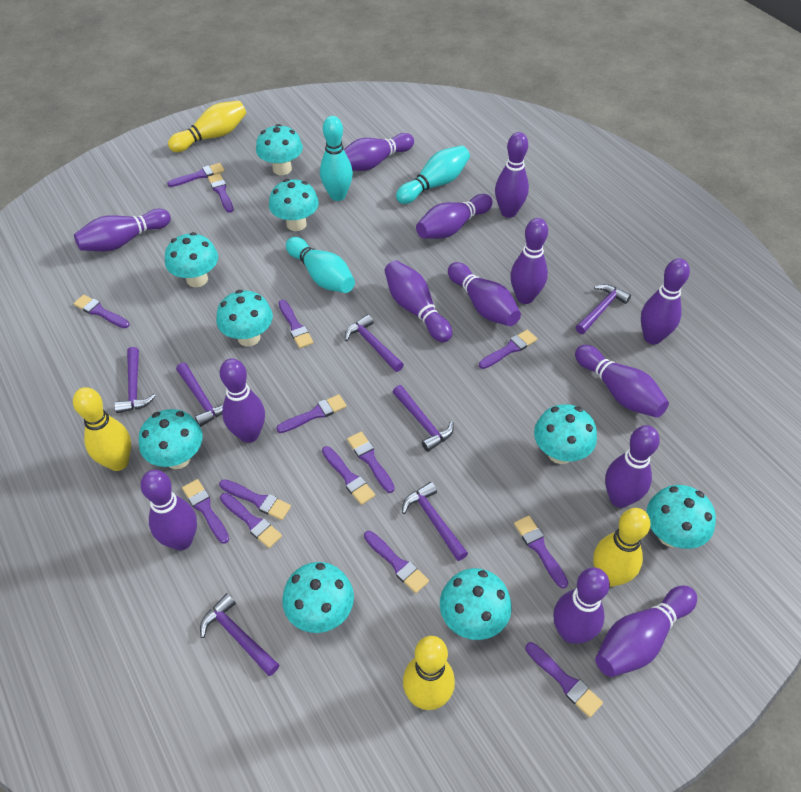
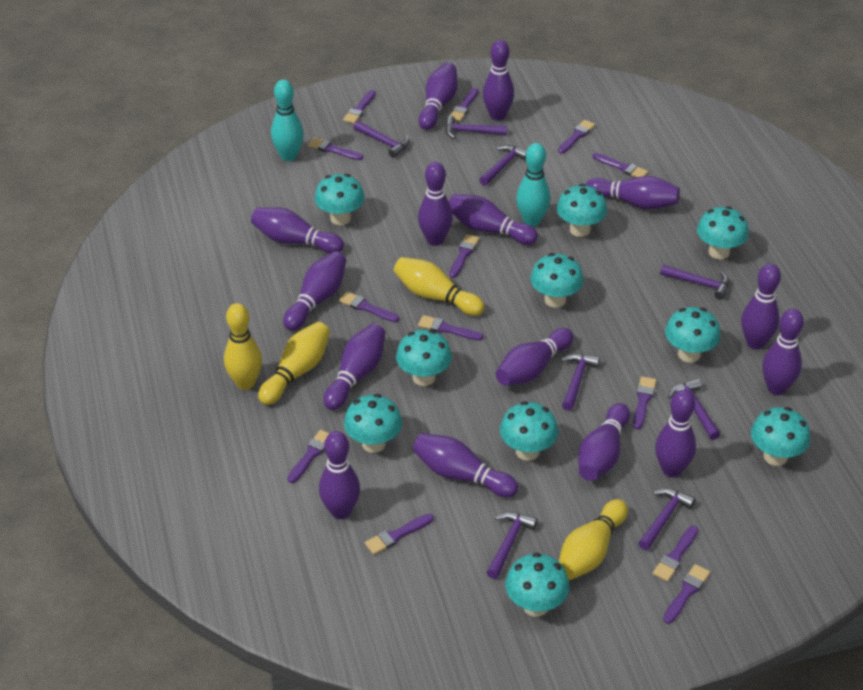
purple bowling pin: [74,209,171,251] [141,470,197,550] [220,358,265,443] [344,133,414,171] [384,260,452,342] [416,194,493,239] [448,262,521,326] [495,132,529,218] [511,218,548,304] [553,567,610,644] [575,345,669,418] [595,586,697,677] [605,425,660,508] [641,258,690,344] = 14 -> [251,207,344,253] [283,251,346,331] [319,431,360,519] [323,324,385,410] [413,433,518,497] [418,162,453,246] [419,62,458,130] [449,194,538,245] [483,40,514,121] [496,328,574,386] [578,403,630,481] [586,176,680,210] [655,390,696,478] [741,264,781,350] [762,309,804,395] = 15
purple brush: [73,295,129,328] [167,163,225,187] [182,479,229,544] [208,173,234,213] [219,479,291,520] [220,493,282,548] [276,394,347,433] [278,300,314,348] [322,446,375,505] [347,432,395,493] [364,531,429,593] [479,330,537,369] [514,516,568,589] [525,642,603,718] = 14 -> [287,430,330,483] [308,137,363,160] [339,292,399,322] [343,90,376,124] [365,514,434,555] [418,315,483,341] [449,88,479,121] [449,234,479,278] [558,120,595,154] [593,153,648,177] [633,376,657,430] [653,526,698,582] [663,564,710,624] = 13
purple hammer: [114,347,156,413] [176,363,223,427] [200,593,279,676] [345,314,404,372] [393,385,454,452] [402,482,468,561] [576,284,631,334] = 7 -> [353,121,410,158] [445,115,507,139] [479,145,527,186] [486,512,538,579] [561,354,600,411] [638,488,695,550] [660,265,730,300] [668,378,721,440] = 8
turquoise bowling pin: [286,237,355,293] [320,116,353,201] [396,146,470,204] = 3 -> [271,79,304,161] [516,143,550,226] = 2
turquoise mushroom: [138,409,203,469] [165,232,218,287] [216,290,273,346] [256,124,303,175] [269,179,319,231] [282,562,354,633] [440,568,512,640] [534,404,597,464] [646,485,716,549] = 9 -> [315,174,365,225] [344,394,402,453] [396,330,452,386] [500,401,558,461] [505,553,569,617] [530,253,583,308] [556,184,607,237] [665,307,720,362] [697,206,749,259] [751,407,810,466] = 10

